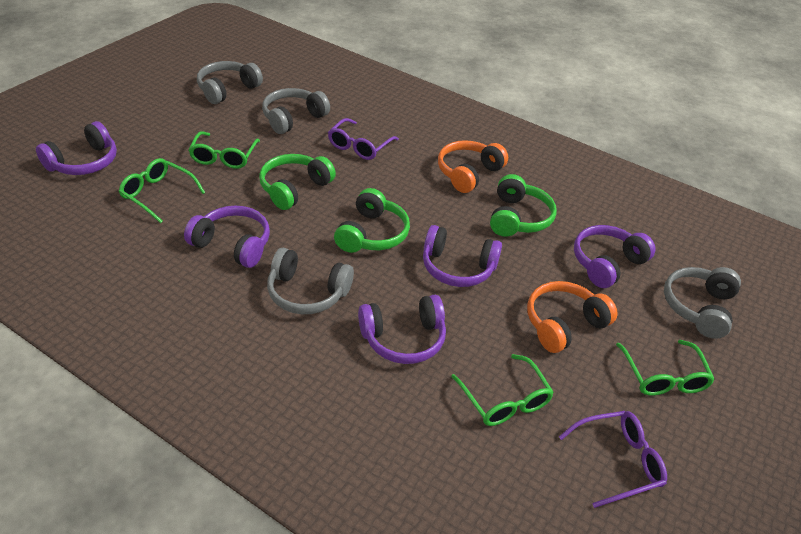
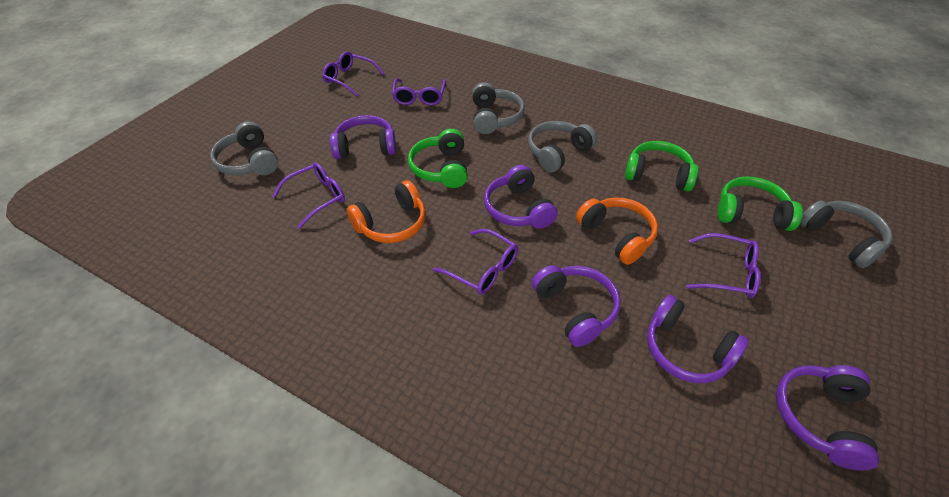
green glasses: [118,158,205,223] [189,131,260,169] [451,354,554,426] [616,340,715,396] = 4 -> none = 0
purple glasses: [328,118,399,160] [559,411,667,508] = 2 -> [272,162,345,229] [322,51,384,96] [392,78,446,106] [433,229,518,295] [686,233,761,298] = 5

